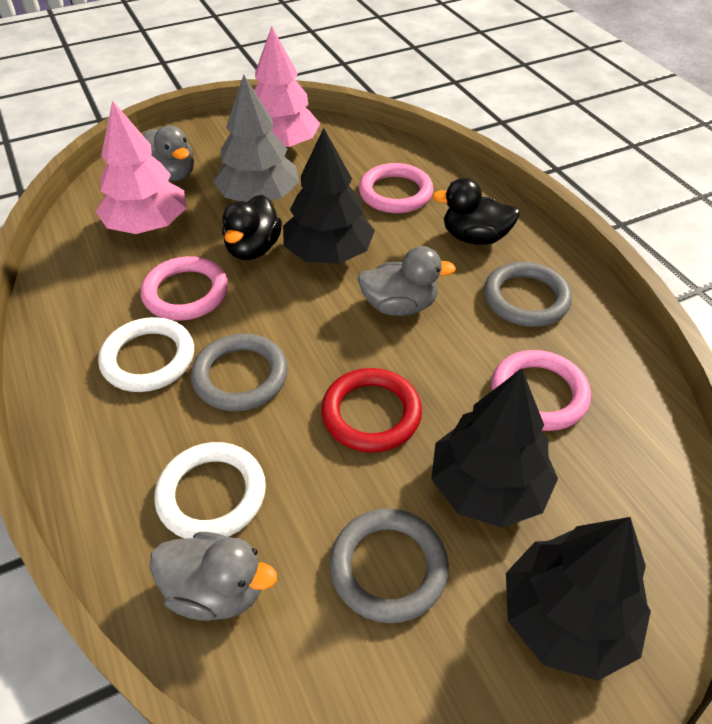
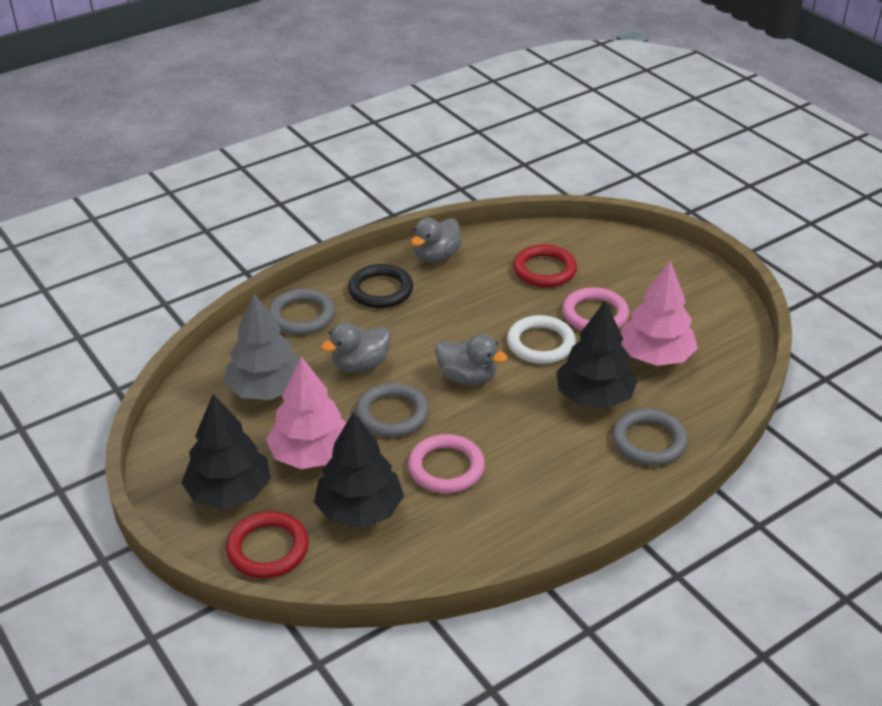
black duck: [222,195,282,260] [432,178,520,245] = 2 -> none = 0
black ring: none = 0 -> [348,264,413,308] = 1
pink ring: [141,256,228,321] [359,163,433,213] [491,350,591,431] = 3 -> [408,434,485,493] [562,287,629,331] = 2
red ring: [321,368,422,453] = 1 -> [226,511,309,578] [513,244,577,287] = 2
white ring: [98,317,194,392] [155,442,266,539] = 2 -> [507,315,576,364] = 1

